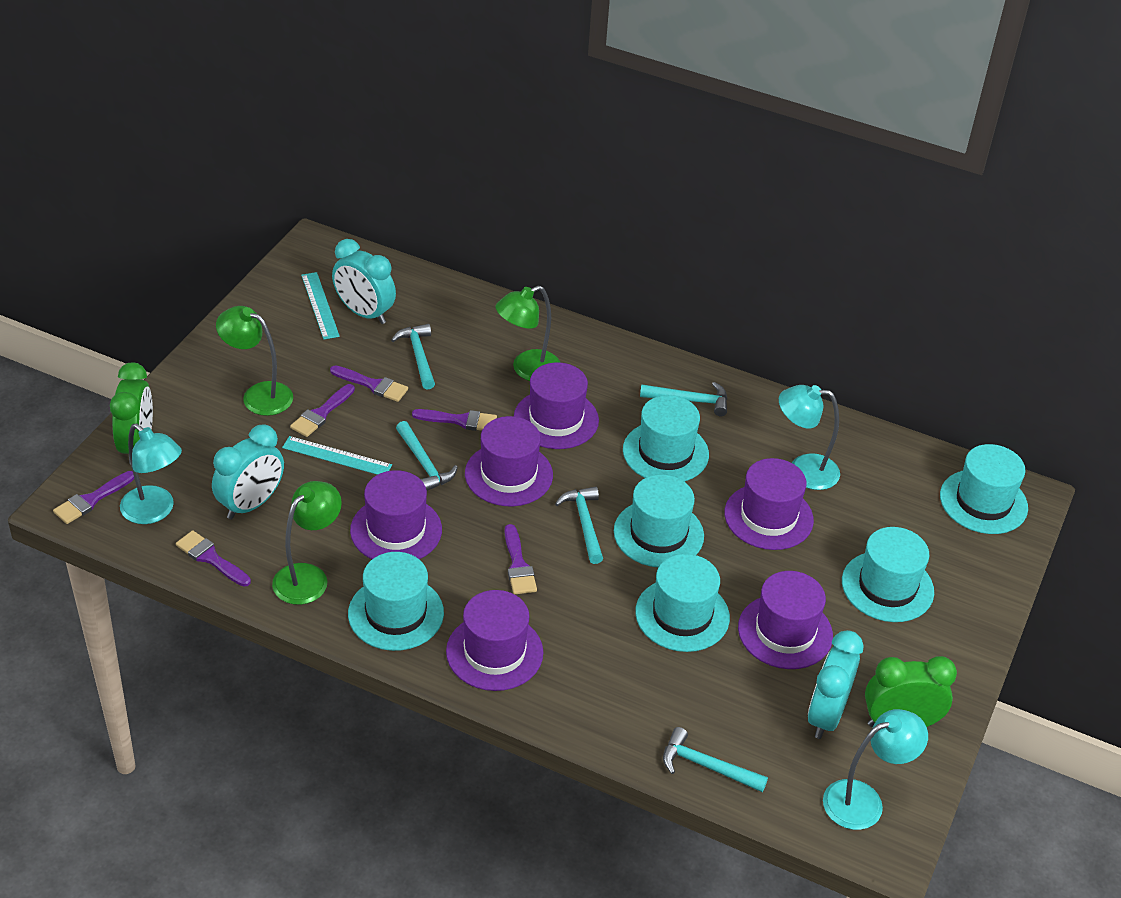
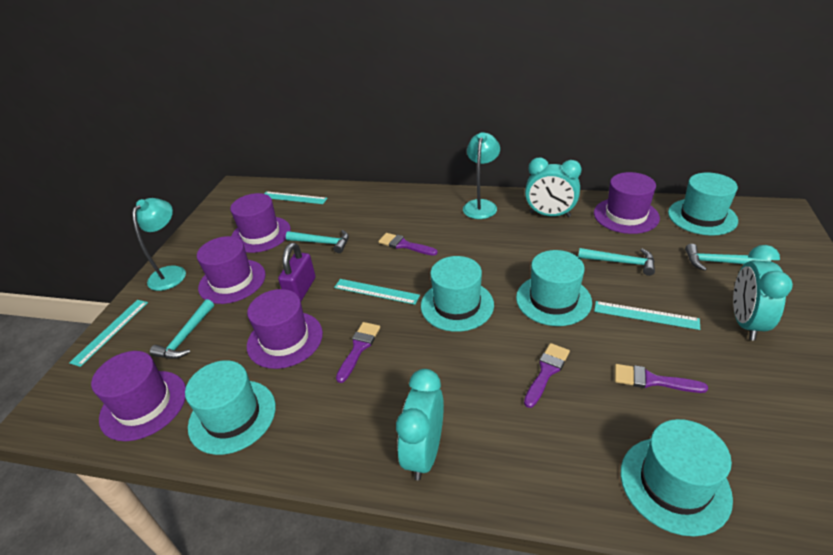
green clock: [110,362,153,464] [865,656,957,727] = 2 -> none = 0
green lamp: [216,306,293,416] [272,481,342,605] [496,285,560,381] = 3 -> none = 0
purple brush: [53,471,134,524] [176,530,251,587] [290,384,355,437] [330,365,408,402] [412,409,497,431] [505,524,537,594] = 6 -> [336,322,380,383] [378,233,438,256] [524,343,570,408] [615,364,708,393] = 4
purple hat: [350,470,442,559] [446,590,543,691] [465,416,553,506] [514,362,599,449] [724,458,814,550] [738,571,833,669] = 6 -> [91,351,186,441] [197,236,266,304] [230,193,291,253] [247,289,323,369] [594,172,660,234] = 5
purple padlock: none = 0 -> [278,243,316,301] = 1
turquoise hammer: [391,324,435,390] [396,421,458,491] [555,487,603,564] [640,382,727,416] [663,727,768,792] = 5 -> [150,299,214,359] [286,230,349,253] [578,248,655,276] [685,244,771,271] = 4
turquoise hat: [348,552,444,651] [614,475,704,567] [623,395,709,482] [635,554,730,652] [842,527,934,622] [940,444,1028,534] = 6 -> [185,360,276,455] [421,256,494,332] [516,250,592,326] [621,419,733,536] [668,172,738,236] = 5
turquoise lamp: [120,423,182,524] [779,385,840,490] [823,709,928,830] = 3 -> [132,198,186,291] [463,132,500,219] = 2
turquoise ruler: [282,436,392,475] [301,272,340,339] = 2 -> [69,300,148,367] [264,191,328,204] [334,279,420,305] [594,301,700,330] = 4

